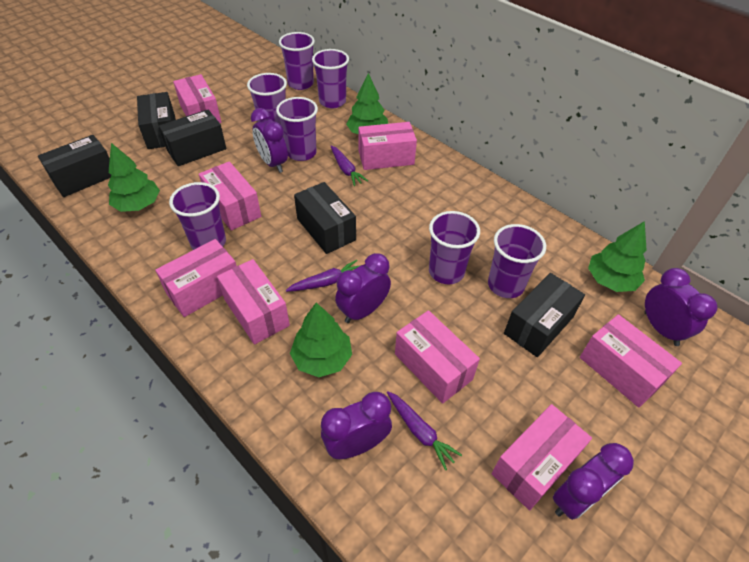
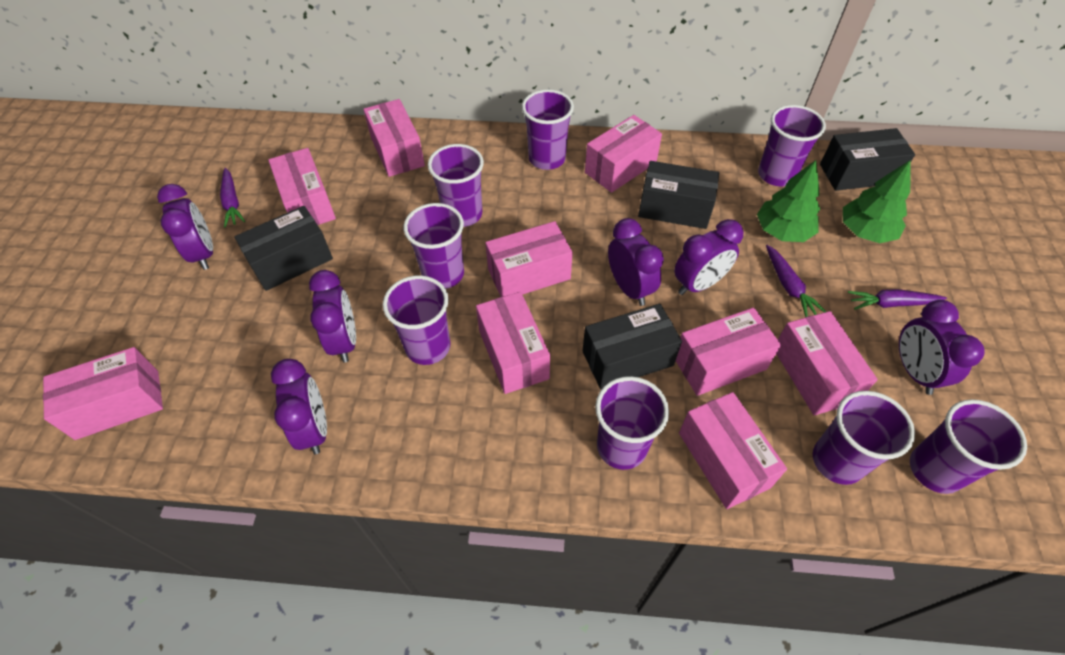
black box: [38,135,111,197] [137,92,176,149] [159,110,226,166] [294,182,356,254] [504,273,585,357] = 5 -> [234,206,333,291] [583,304,682,389] [638,161,719,229] [820,128,915,191] = 4
green tree: [108,143,160,212] [290,303,352,377] [346,73,388,134] [588,221,647,292] = 4 -> [757,160,820,242] [843,160,911,243] = 2
pink box: [155,239,236,317] [173,74,221,123] [199,161,261,231] [217,259,290,345] [358,122,417,170] [395,310,480,404] [492,404,592,510] [580,314,682,408] = 8 -> [43,347,163,440] [268,148,336,225] [363,99,425,177] [476,292,550,394] [485,221,573,297] [585,115,662,193] [676,307,781,396] [679,392,787,509] [776,311,878,415] = 9
purple clock: [251,108,288,173] [321,392,392,459] [335,253,391,323] [553,443,634,520] [645,268,718,346] = 5 -> [157,184,213,270] [271,359,327,455] [309,270,356,363] [608,218,664,306] [674,219,744,295] [899,300,985,395] = 6
purple cup: [169,182,226,250] [247,73,287,126] [276,97,318,161] [279,32,315,90] [312,49,349,108] [429,211,480,284] [488,224,546,298] = 7 -> [383,275,450,365] [403,203,464,289] [428,144,484,227] [522,89,574,170] [595,376,669,470] [758,105,826,186] [813,391,915,485] [910,399,1027,494] = 8

